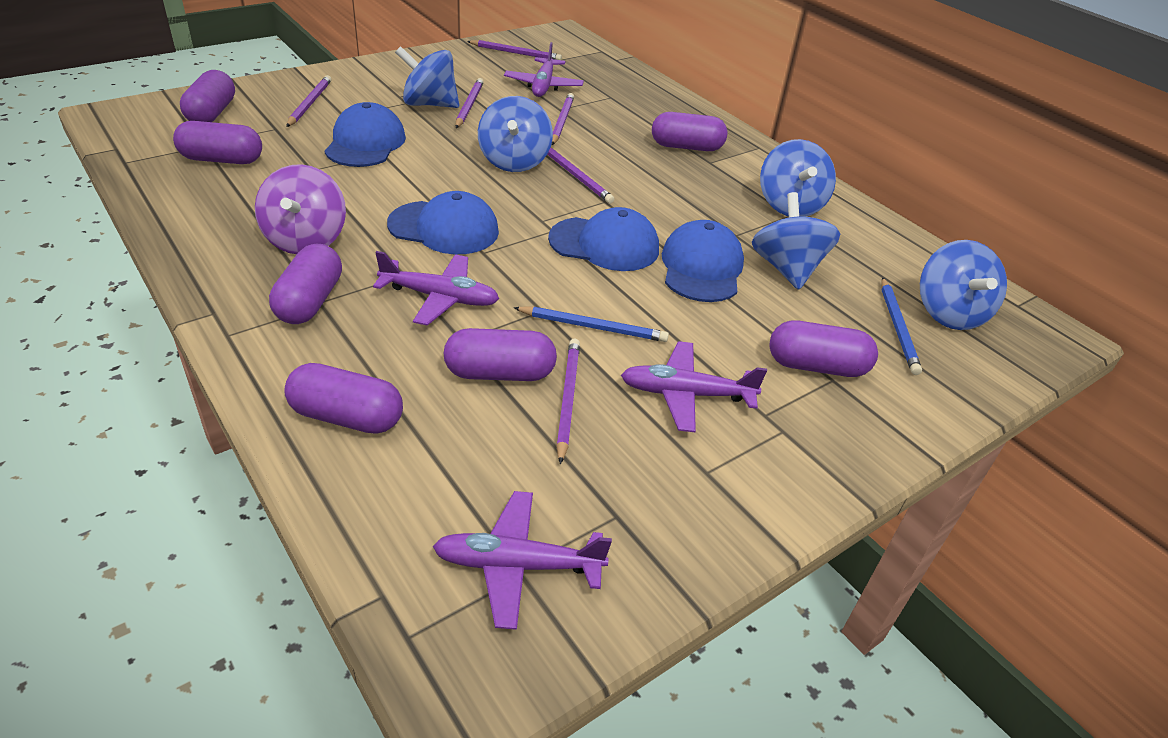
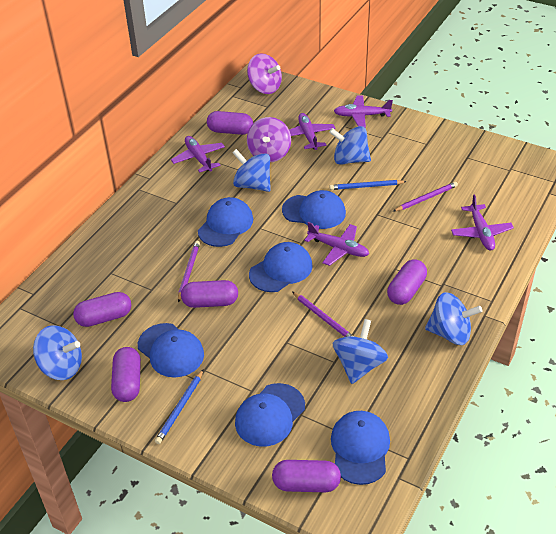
blue cap: [324,102,406,167] [387,191,499,254] [548,207,659,271] [662,220,744,302] = 4 -> [138,323,204,378] [198,197,253,247] [235,383,305,447] [249,242,313,292] [282,190,346,229] [331,411,390,485] = 6
purple capsule: [173,121,262,164] [180,70,235,122] [269,244,342,324] [284,363,403,433] [444,328,557,381] [652,112,728,151] [769,320,878,377] = 7 -> [73,292,131,327] [111,347,141,402] [181,280,238,308] [207,111,253,135] [272,460,341,492] [387,259,427,305] = 6
purple pencil: [286,75,332,127] [456,78,484,128] [467,40,562,60] [547,147,614,203] [552,93,574,145] [556,339,580,465] = 6 -> [178,241,200,303] [292,292,353,337] [393,182,458,211] = 3
purple plane: [373,251,499,326] [433,491,612,630] [504,42,584,97] [621,341,767,432] = 4 -> [171,136,225,172] [289,113,335,150] [304,222,369,266] [334,96,393,128] [451,194,514,251] = 5
purple spinning top: [255,164,346,254] = 1 -> [247,53,282,94] [247,117,291,162] = 2

